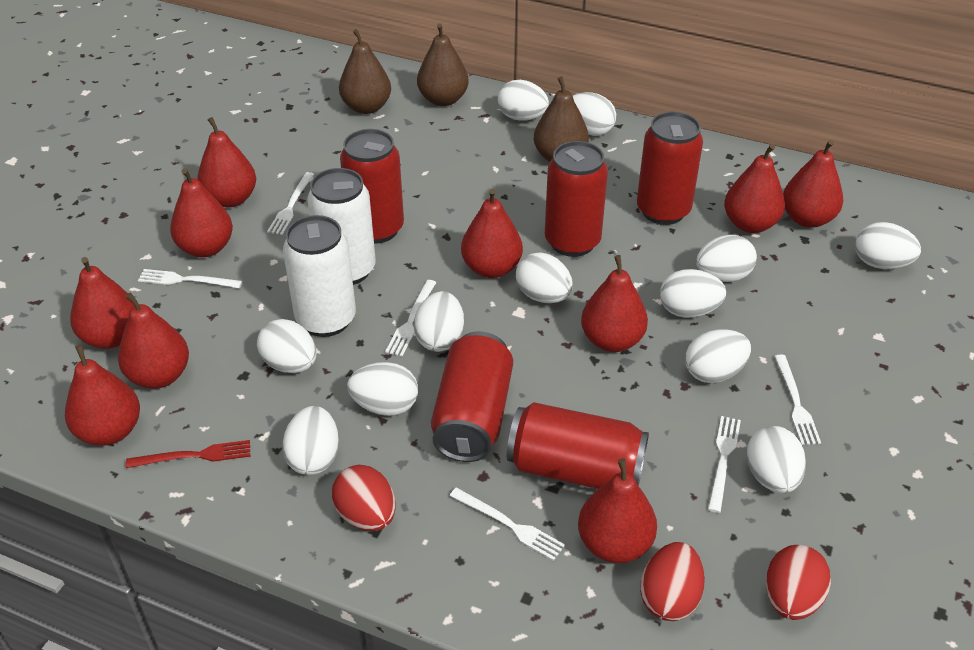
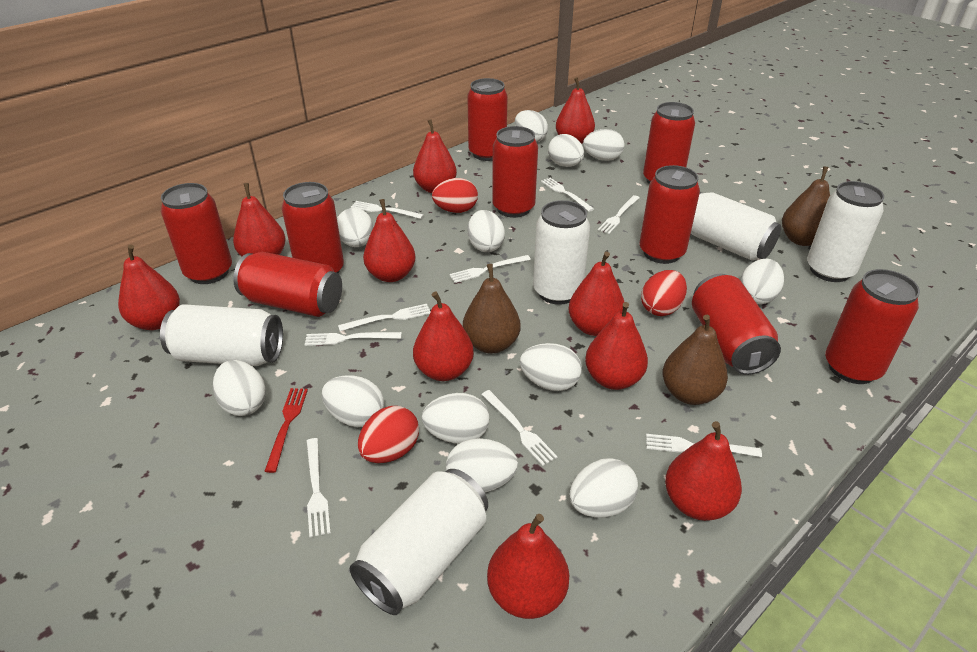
red can: [340,129,404,244] [431,331,513,462] [507,402,649,489] [545,141,608,257] [637,112,703,225] = 5 -> [161,183,232,284] [233,252,342,317] [281,182,344,274] [467,78,507,161] [492,126,538,218] [639,165,700,264] [643,102,695,184] [692,274,781,375] [825,269,920,384] = 9
white can: [283,215,356,337] [307,168,376,285] = 2 -> [160,305,283,366] [350,469,488,615] [533,200,590,305] [691,192,781,260] [807,181,884,282] = 5
white fork: [138,269,242,288] [267,172,314,235] [385,280,437,357] [450,487,565,561] [708,416,741,513] [774,355,821,445] = 6 -> [305,332,402,346] [306,438,331,537] [338,304,431,331] [351,201,424,219] [449,255,531,283] [481,390,558,466] [541,178,594,212] [598,195,639,234] [646,434,762,457] = 9

